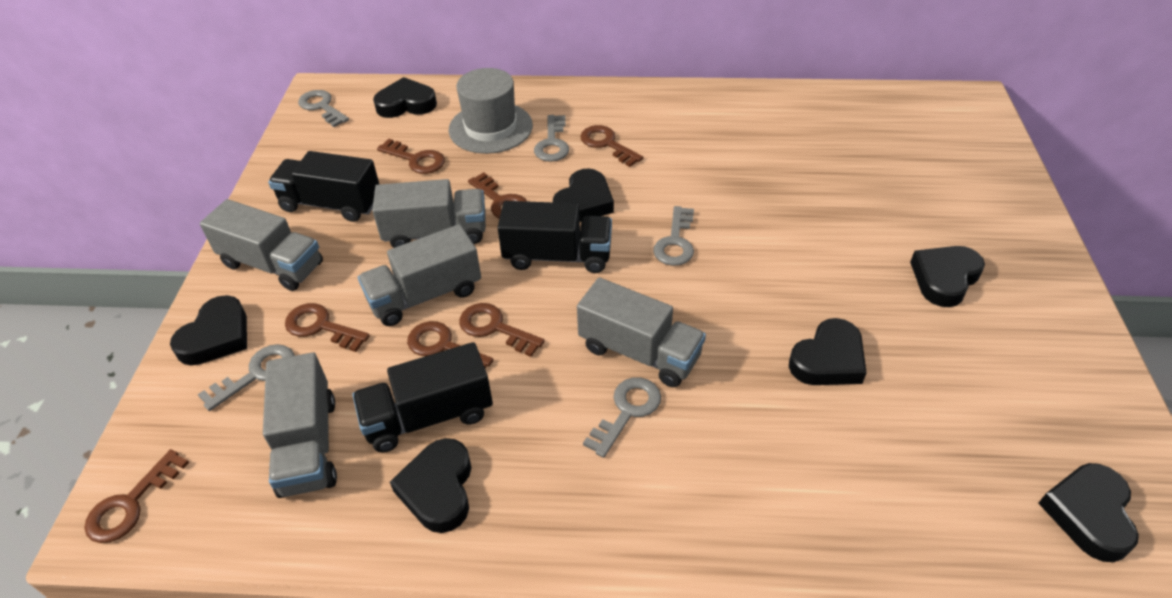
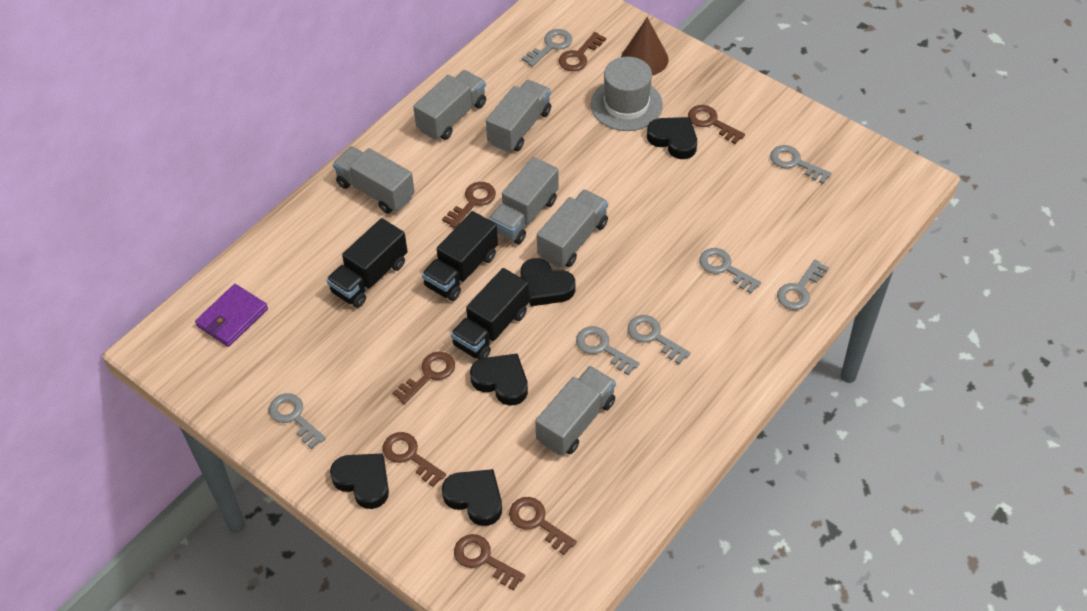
black heart: [170,295,247,366] [373,77,437,118] [390,438,471,533] [553,168,614,222] [789,318,867,385] [910,246,985,307] [1038,463,1139,562] = 7 -> [330,453,389,509] [442,469,502,526] [470,353,528,406] [520,258,575,306] [647,117,697,159] = 5
brown cone: none = 0 -> [621,17,669,75] = 1
grey key: [198,344,295,411] [298,90,349,127] [534,115,569,162] [583,377,661,458] [653,206,694,266] = 5 -> [269,393,326,449] [522,29,572,67] [576,326,640,375] [628,315,690,364] [699,248,761,294] [770,145,832,184] [777,260,829,310] = 7
grey truck: [200,199,323,291] [263,352,337,498] [358,224,481,326] [372,179,486,248] [577,278,706,387] = 5 -> [333,146,415,214] [413,70,486,140] [486,80,551,153] [489,157,559,244] [535,366,616,456] [537,190,608,268] = 6
purple wallet: none = 0 -> [195,284,268,347] = 1

